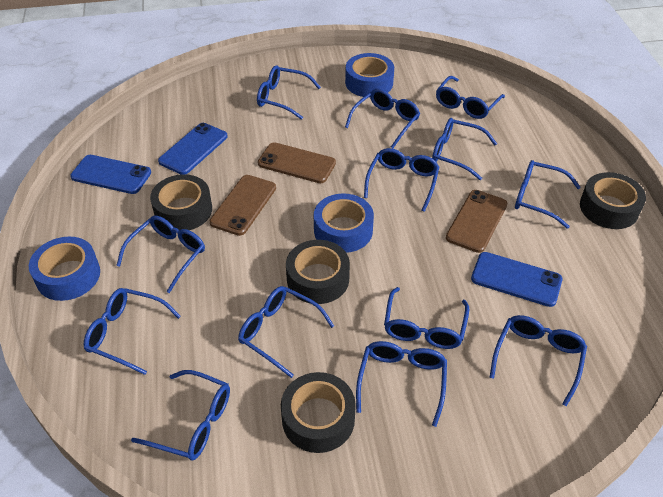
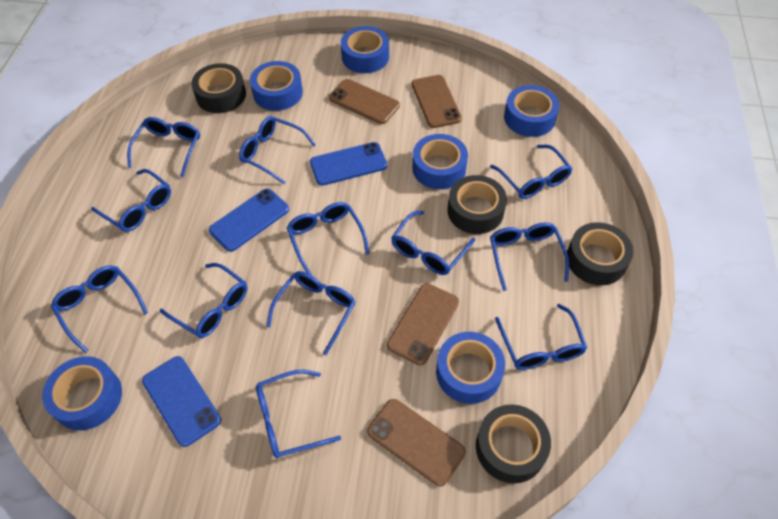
blue glasses: [84,288,181,375] [116,215,205,293] [131,370,230,460] [238,286,334,378] [257,65,321,120] [345,89,420,148] [356,341,447,427] [364,148,439,212] [384,287,469,349] [432,118,497,180] [436,76,505,119] [489,315,587,406] [515,160,581,229] = 13 -> [51,265,148,353] [91,169,171,232] [127,117,200,177] [160,263,247,338] [239,116,316,184] [256,370,341,458] [266,271,356,355] [287,202,370,275] [391,211,475,275] [490,145,573,199] [490,223,569,291] [495,304,587,370] = 12
blue tape: [29,237,100,301] [314,194,374,253] [345,53,394,98] = 3 -> [42,356,122,430] [250,61,303,111] [341,26,389,73] [412,134,468,189] [436,332,505,404] [504,85,559,137] = 6
brown phone: [210,175,276,236] [258,142,336,183] [446,190,507,253] = 3 -> [329,79,400,124] [367,399,466,486] [387,283,459,365] [412,75,462,128] = 4

